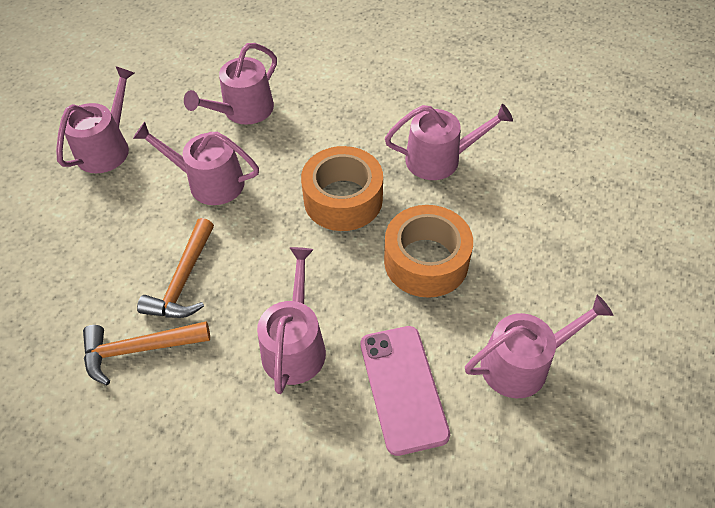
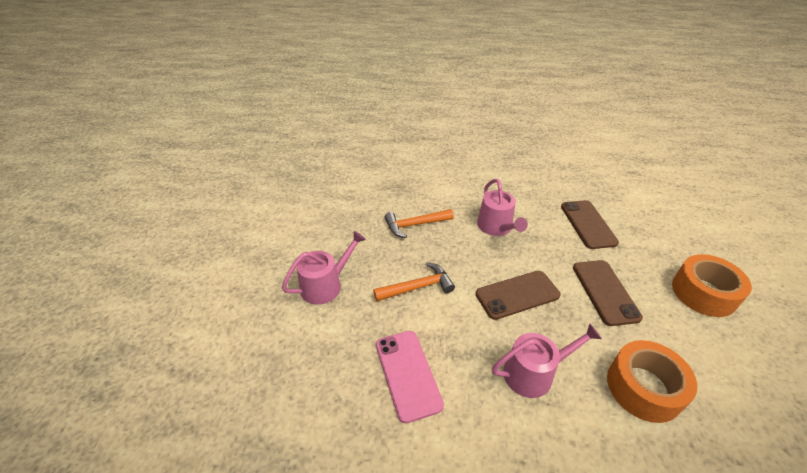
brown phone: none = 0 -> [476,271,561,320] [561,200,619,249] [573,260,643,326] = 3
pink watering can: [56,66,135,173] [133,122,259,205] [184,43,277,125] [257,247,326,394] [385,104,513,180] [465,295,613,398] = 6 -> [282,231,366,305] [477,179,528,236] [492,323,602,398] = 3

